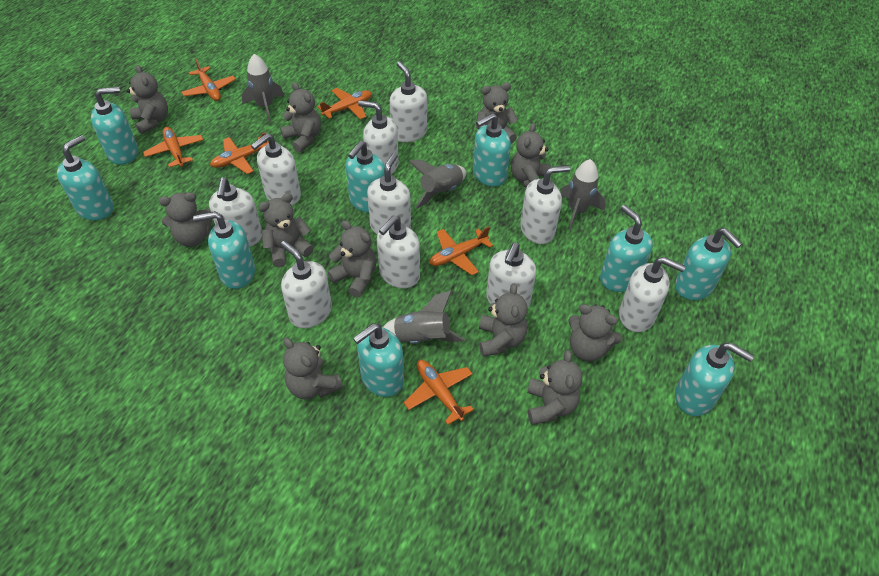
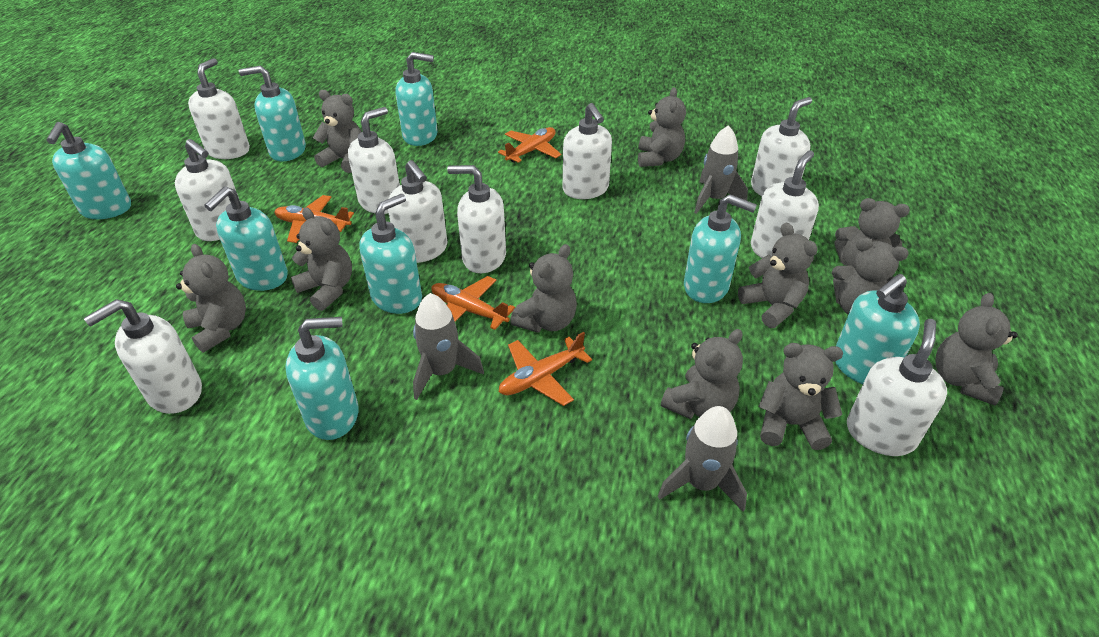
grey rocket: [242,54,284,122] [383,290,465,344] [409,160,466,208] [561,159,606,229] = 4 -> [413,293,484,400] [658,406,747,512] [694,125,748,214] = 3
orange plane: [143,127,203,168] [182,59,236,101] [210,132,269,174] [318,88,372,119] [404,360,474,425] [429,226,493,275] = 6 -> [275,195,354,243] [431,276,515,330] [498,127,561,163] [499,332,592,406] = 4
turquoise soap dispenser: [57,135,114,220] [91,87,138,165] [193,211,255,289] [346,141,385,213] [353,323,404,397] [473,113,511,187] [600,205,653,292] [675,228,742,300] [675,343,754,416] = 9 -> [47,122,131,219] [204,186,288,291] [239,66,306,162] [285,317,359,440] [359,194,422,314] [395,52,438,146] [684,194,757,303] [835,274,920,384] = 8

